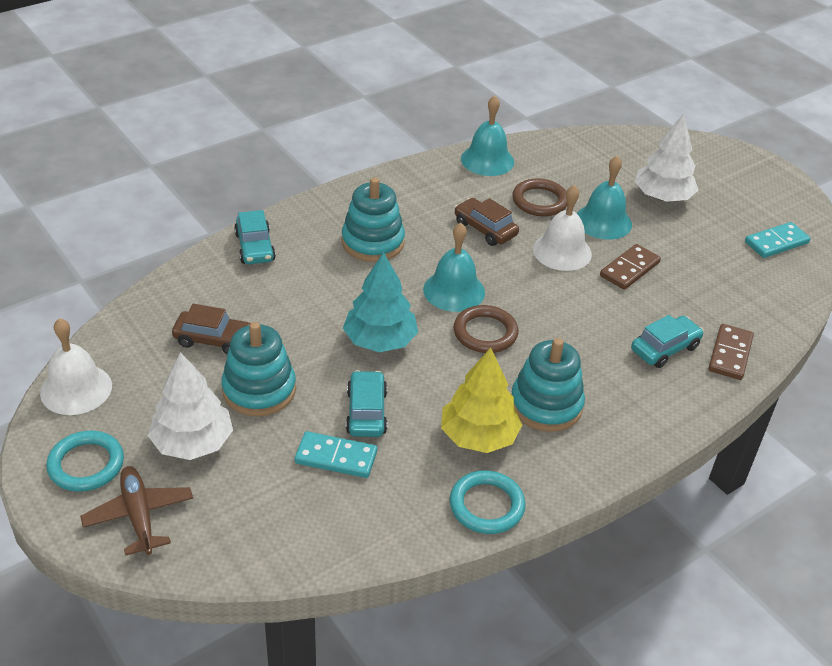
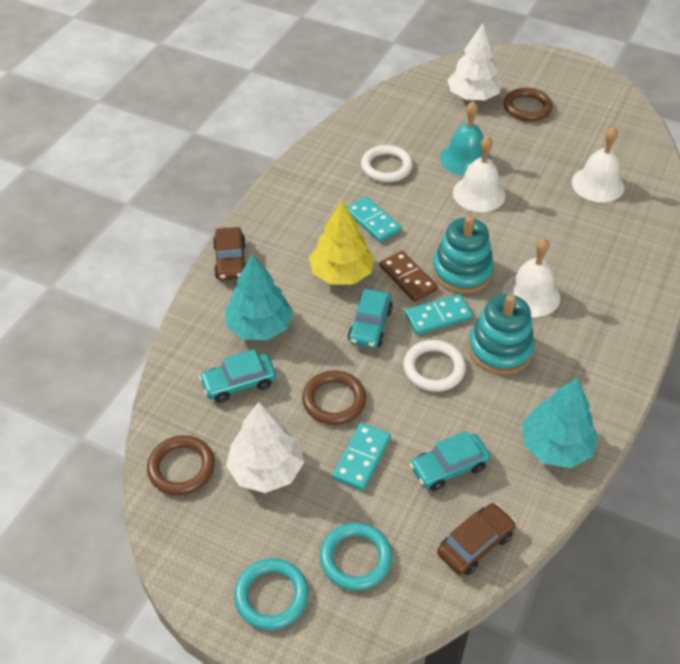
brown domino: [600,244,661,290] [708,324,754,380] = 2 -> [380,251,438,302] = 1
brown plane: [80,466,193,556] = 1 -> none = 0
brown ring: [454,305,518,353] [512,178,567,216] = 2 -> [147,435,215,495] [302,370,366,425] [504,88,553,121] = 3
turquoise bell: [423,223,485,312] [461,95,514,176] [577,156,632,240] = 3 -> [440,101,491,176] = 1
turquoise domino: [295,431,377,478] [745,222,811,258] = 2 -> [332,423,391,491] [347,197,402,242] [405,294,473,335] = 3
turquoise stacking toy: [221,322,296,416] [342,177,405,262] [511,338,585,432] = 3 -> [432,216,494,293] [468,294,535,374] = 2
turquoise tree: [343,252,418,352] = 1 -> [225,254,293,340] [522,378,598,468] = 2
white bell: [40,318,112,415] [533,185,592,271] = 2 -> [453,136,506,212] [502,238,560,317] [572,127,625,203] = 3
white ring: none = 0 -> [361,145,413,182] [403,340,466,392] = 2

